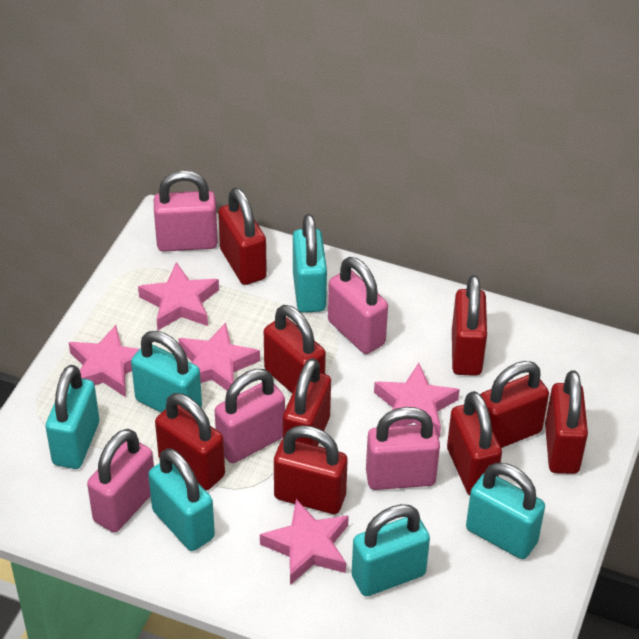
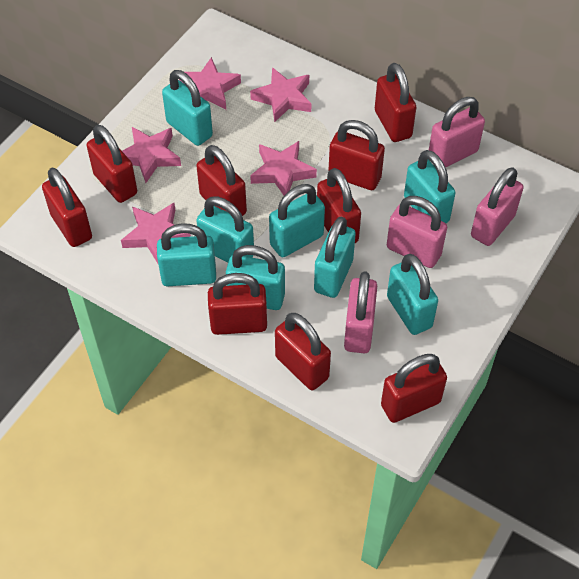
pink padlock: [87,429,154,532] [154,170,218,252] [215,369,285,463] [328,257,388,354] [366,407,440,490] = 5 -> [344,271,377,353] [387,196,447,268] [429,97,485,168] [471,167,524,246] = 4
turquoise padlock: [46,365,99,469] [131,331,202,413] [148,448,215,551] [293,214,327,313] [352,504,430,596] [466,463,545,559] = 6 -> [157,223,216,286] [162,70,213,146] [196,197,254,263] [226,245,285,310] [269,184,325,257] [314,217,356,298] [387,254,438,335] [404,150,456,223] = 8

